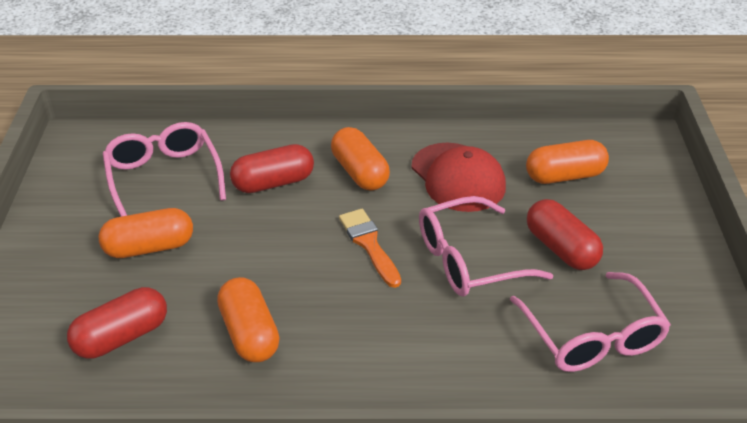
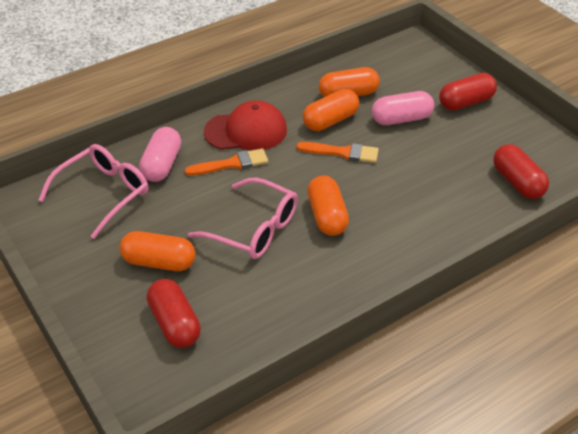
orange brush: [339,209,401,288] = 1 -> [185,148,268,176] [296,142,379,163] = 2
pink capsule: none = 0 -> [139,127,181,182] [372,91,434,125] = 2
pink glasses: [102,122,226,217] [419,196,553,296] [510,272,671,372] = 3 -> [39,144,148,239] [188,178,298,259] = 2

